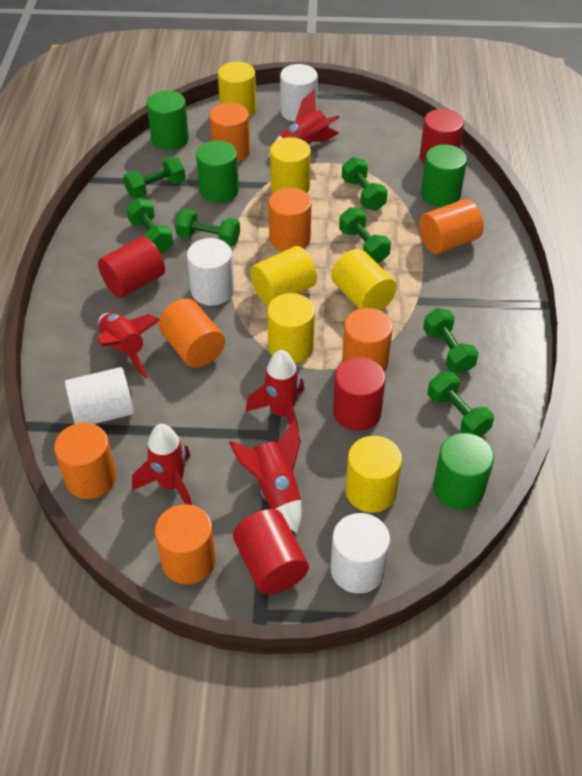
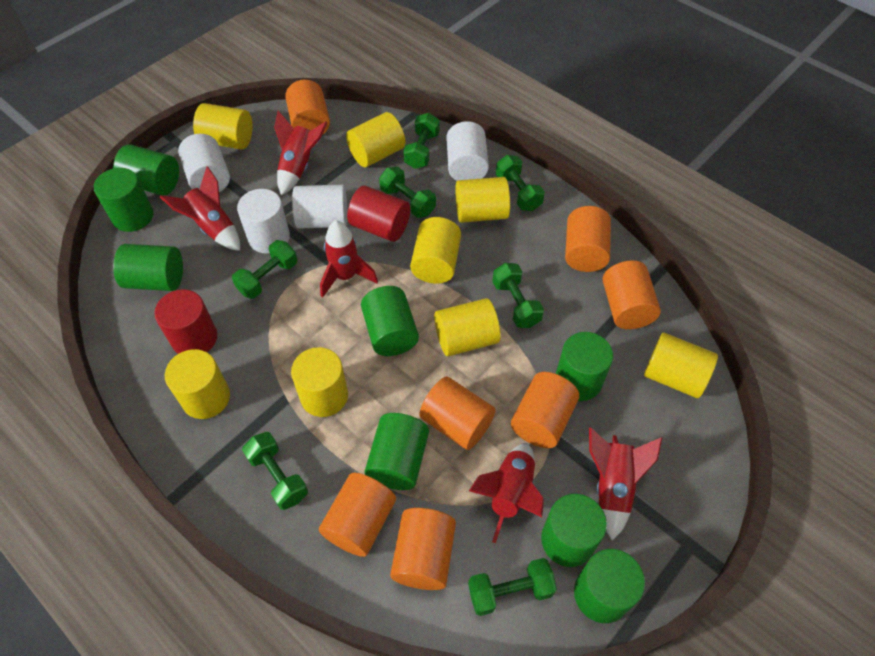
green cylinder: [147,90,189,150] [196,140,239,203] [421,144,467,207] [433,433,494,510] = 4 -> [94,168,154,232] [113,144,179,196] [113,244,183,291] [361,286,419,356] [364,413,429,490] [541,494,607,567] [556,332,613,401] [574,549,645,623] = 8
red cylinder: [98,236,165,298] [233,509,309,594] [333,357,386,431] [420,109,464,165] = 4 -> [154,289,217,354] [347,186,410,242] = 2
yellow cylinder: [218,62,256,117] [250,246,317,306] [267,293,315,363] [270,137,311,193] [331,249,397,311] [345,436,402,513] = 6 -> [165,349,230,419] [193,103,253,150] [291,347,348,417] [346,112,406,167] [410,217,461,284] [434,298,501,356] [455,177,510,223] [644,333,718,398] = 8

